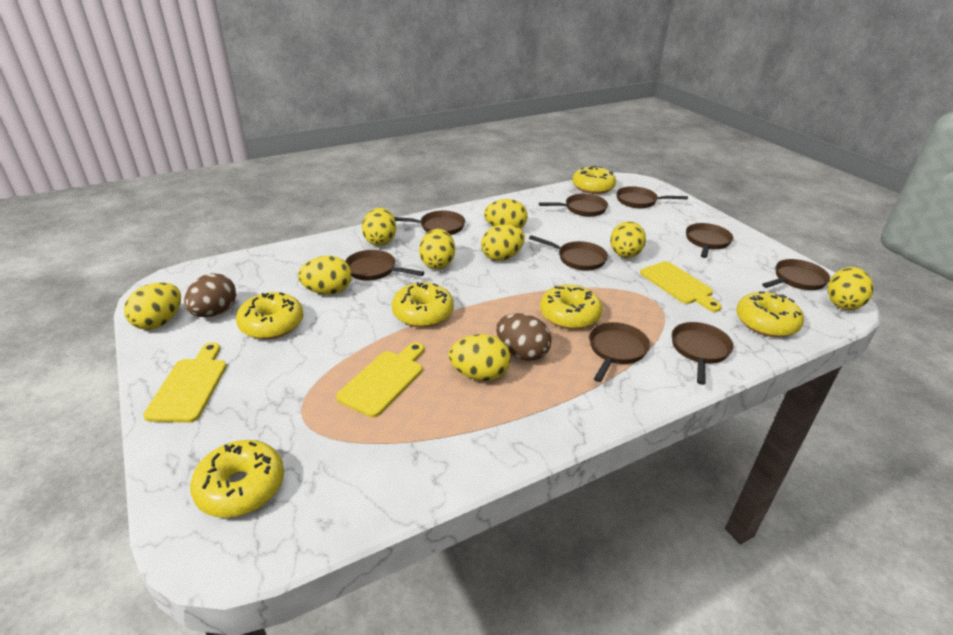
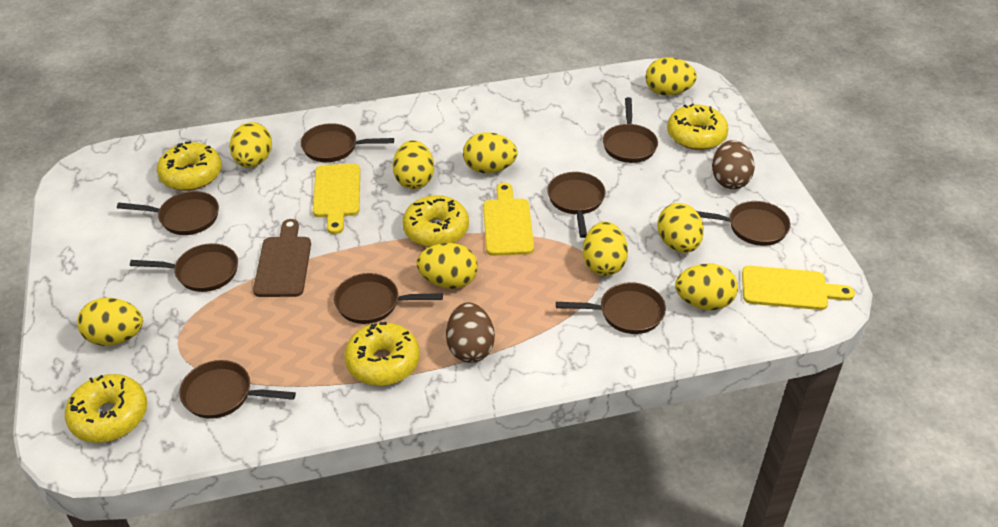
brown cutting board: none = 0 -> [253,219,311,297] = 1
yellow donut: [190,440,284,518] [236,292,304,339] [392,282,454,327] [540,284,602,329] [572,165,616,194] [736,291,804,337] = 6 -> [65,374,147,443] [157,141,222,191] [344,322,420,386] [402,195,469,247] [667,103,729,150] = 5

